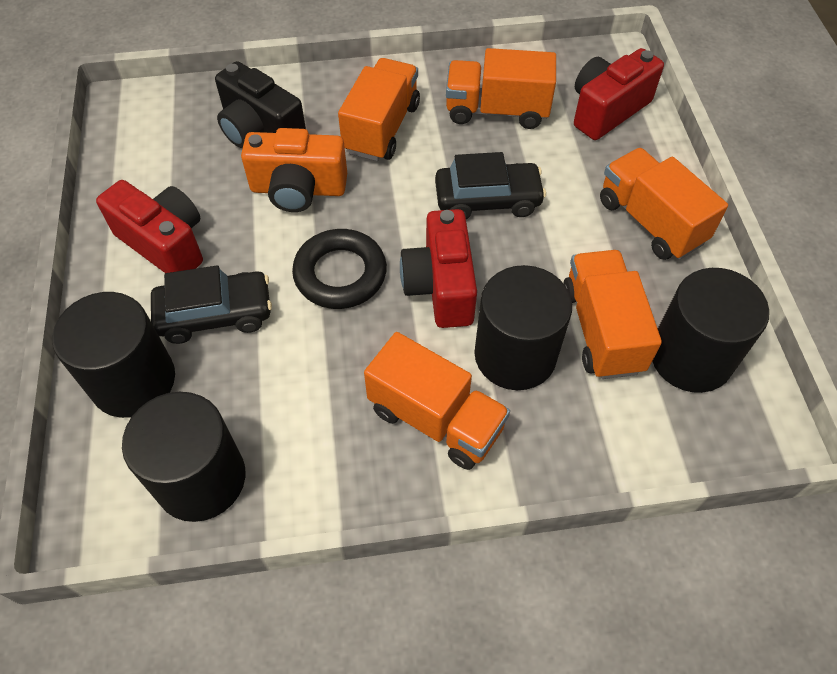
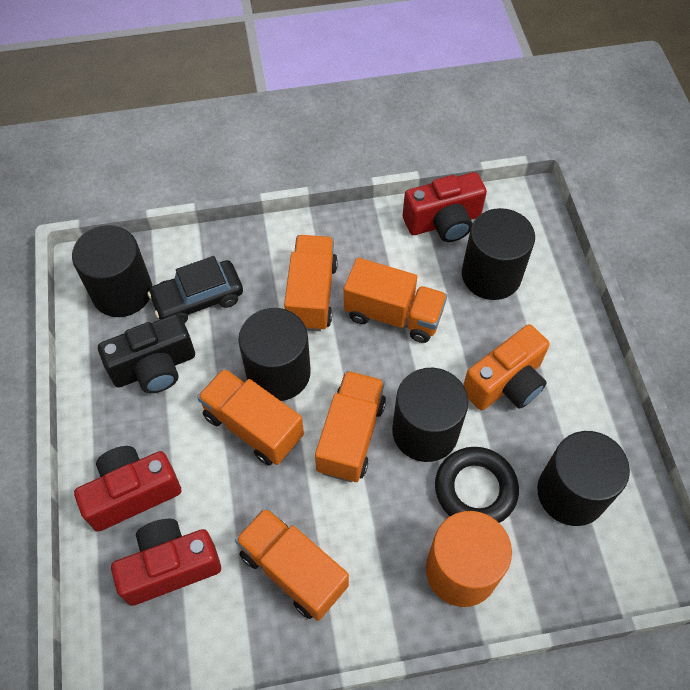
black car: [151,265,272,344] [435,152,546,219] = 2 -> [147,256,243,323] = 1
black cylinder: [52,292,175,418] [122,392,245,522] [474,265,572,390] [652,268,769,393] = 4 -> [72,225,152,317] [238,308,311,401] [392,368,468,462] [462,208,535,300] [537,431,630,526] = 5
orange cylinder: none = 0 -> [426,511,512,607] = 1

